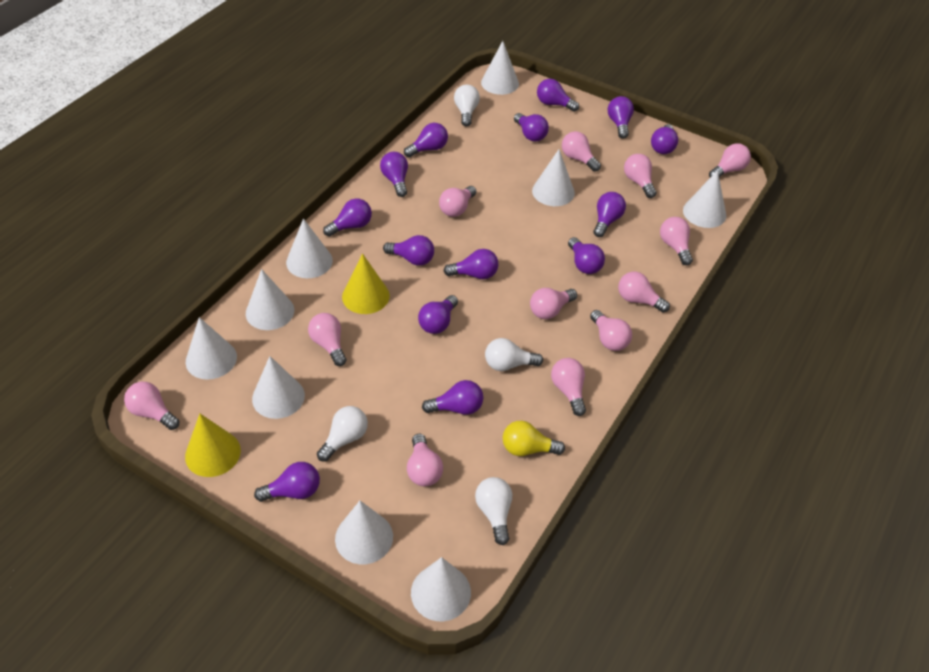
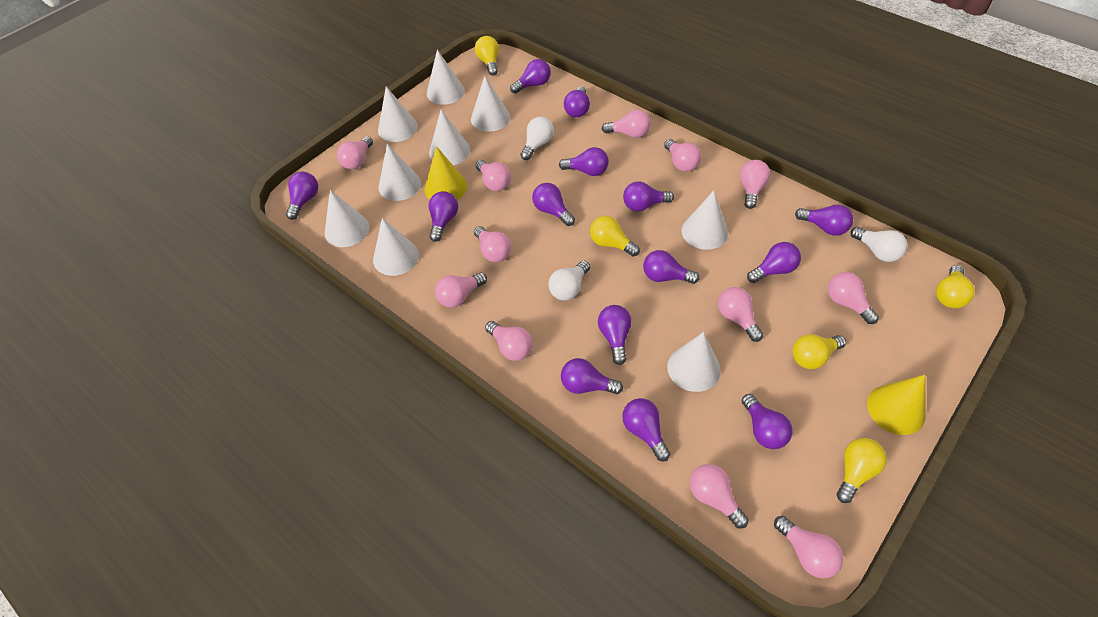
white light bulb: [317,406,368,462] [454,85,480,127] [475,477,512,545] [485,338,543,371] = 4 -> [521,117,554,160] [549,261,590,301] [850,227,908,262] = 3
yellow light bulb: [503,421,565,456] = 1 -> [475,36,499,75] [590,216,640,257] [792,334,846,369] [837,438,887,503] [936,265,975,308] = 5

